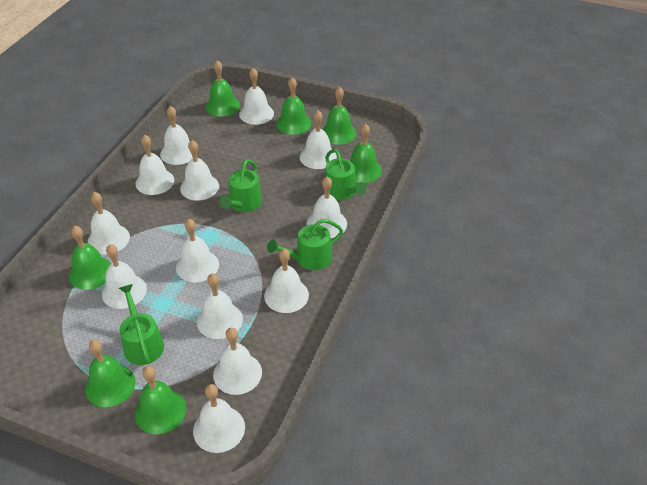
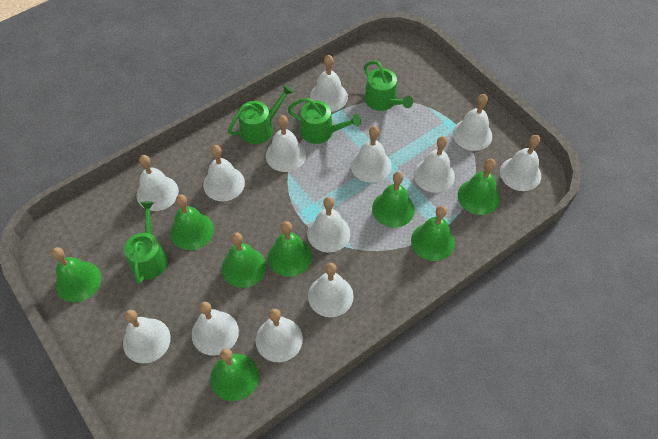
green bell: [69,226,111,290] [85,340,136,407] [135,366,186,434] [206,60,240,117] [276,77,311,135] [322,87,356,145] [350,123,382,183] = 7 -> [51,247,101,302] [170,194,214,250] [210,348,259,401] [222,232,266,288] [268,221,312,277] [372,172,415,228] [411,205,455,261] [458,159,500,215] = 8

